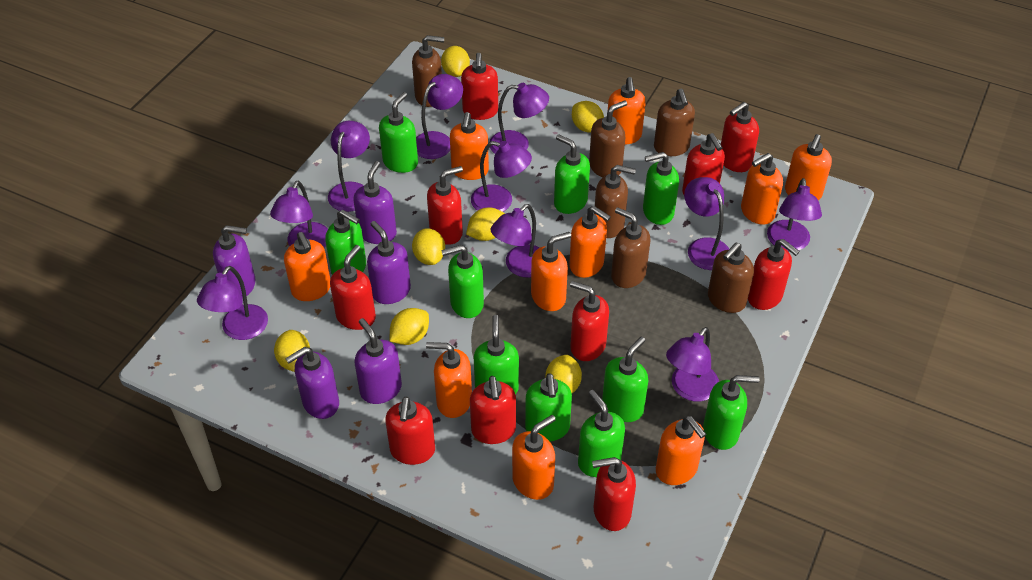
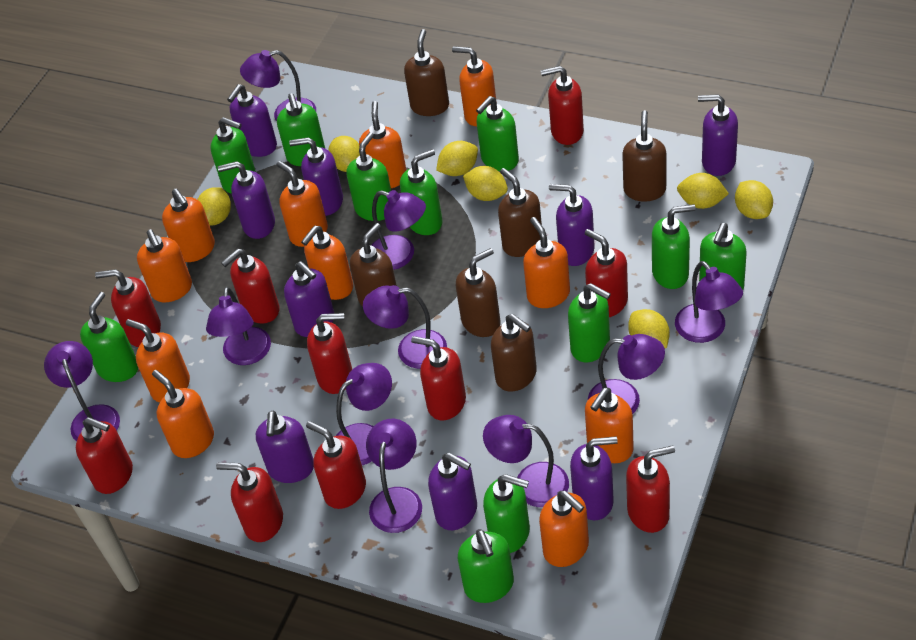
green soap dispenser: [325,210,366,275] [379,92,418,173] [441,245,484,318] [474,315,519,394] [525,373,572,442] [554,134,590,214] [578,390,625,477] [602,337,648,422] [643,152,679,225] [703,375,759,450] = 10 -> [80,292,138,382] [210,117,256,194] [277,93,325,166] [346,132,391,221] [400,149,443,235] [458,529,514,603] [476,96,519,171] [483,474,530,553] [568,283,611,363] [652,204,696,289] [699,223,747,289] = 11
orange soap dispenser: [284,232,330,301] [426,342,472,418] [450,112,489,180] [512,415,556,500] [531,232,571,311] [569,206,611,278] [608,77,646,145] [656,416,706,485] [741,153,783,225] [785,134,832,200] = 10 -> [126,319,190,402] [137,229,192,303] [152,370,214,458] [162,189,215,262] [276,161,328,247] [301,226,353,300] [359,101,406,188] [452,46,496,126] [523,217,570,308] [539,491,589,567] [585,388,634,463] = 11
purple soap dispenser: [213,225,255,298] [285,347,339,419] [353,161,397,244] [354,318,402,404] [367,221,411,304] = 5 -> [218,161,275,239] [227,84,277,157] [256,411,314,483] [284,261,334,337] [289,137,343,216] [428,453,477,530] [549,184,594,266] [570,436,618,520] [698,94,738,176] = 9

